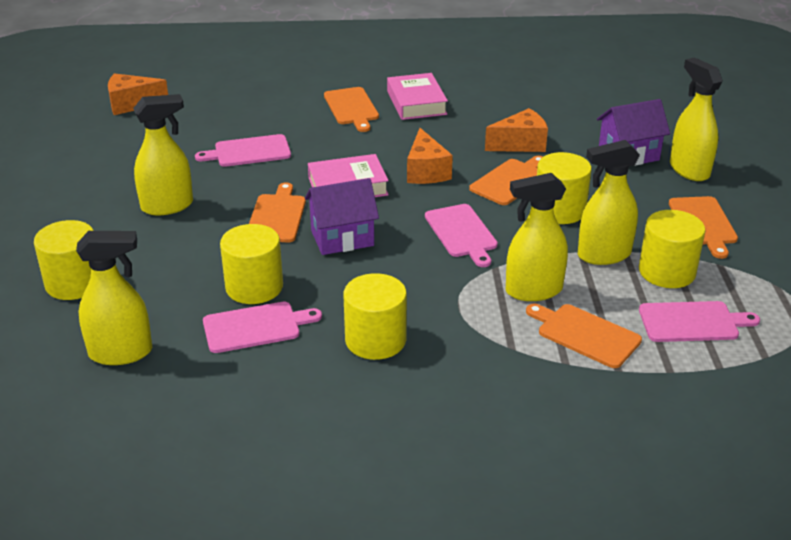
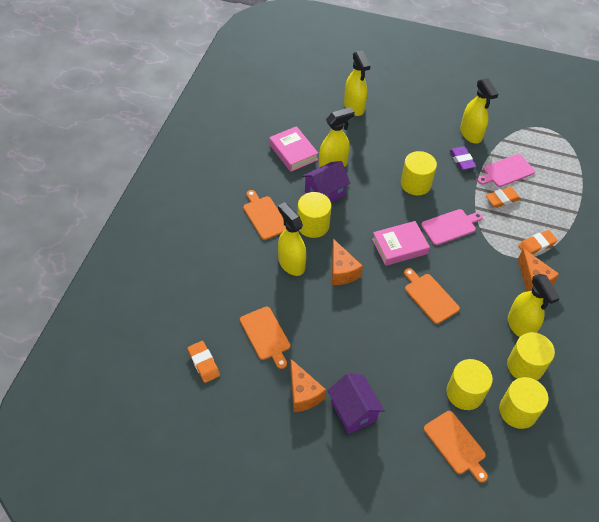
orange cutting board: [249,182,306,242] [324,87,379,132] [469,156,543,205] [526,304,642,368] [669,196,738,259] = 5 -> [240,307,290,369] [243,190,286,240] [404,268,460,324] [424,411,488,483] = 4
orange eraser: none = 0 -> [188,341,220,383] [486,187,521,208] [518,230,558,254] = 3
pink cutting board: [195,134,291,167] [203,302,322,353] [425,204,498,267] [639,301,760,342] = 4 -> [421,209,483,245] [478,154,535,187] = 2
purple eraser: none = 0 -> [449,146,476,170] = 1

